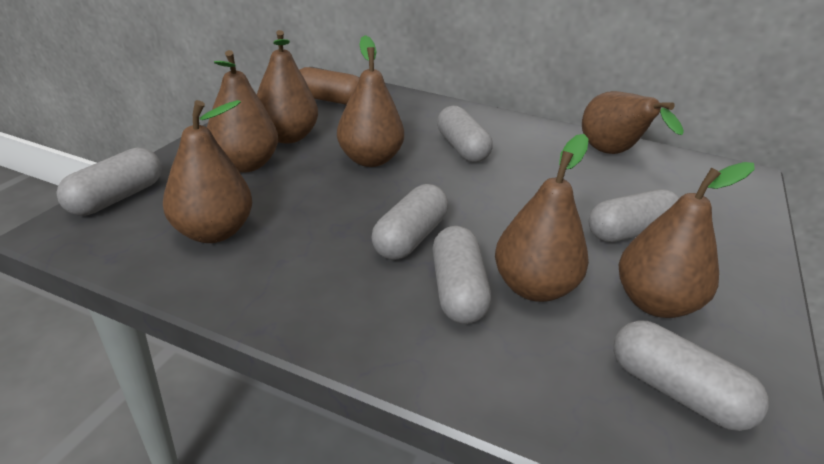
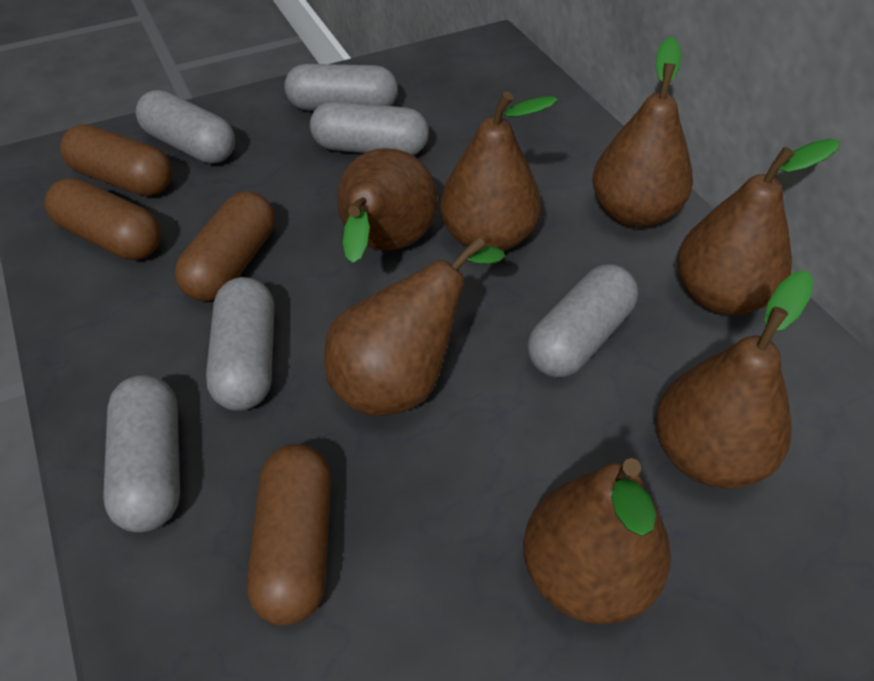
brown capsule: [300,67,359,105] = 1 -> [45,178,161,260] [60,124,172,196] [175,191,275,301] [247,444,331,626] = 4

